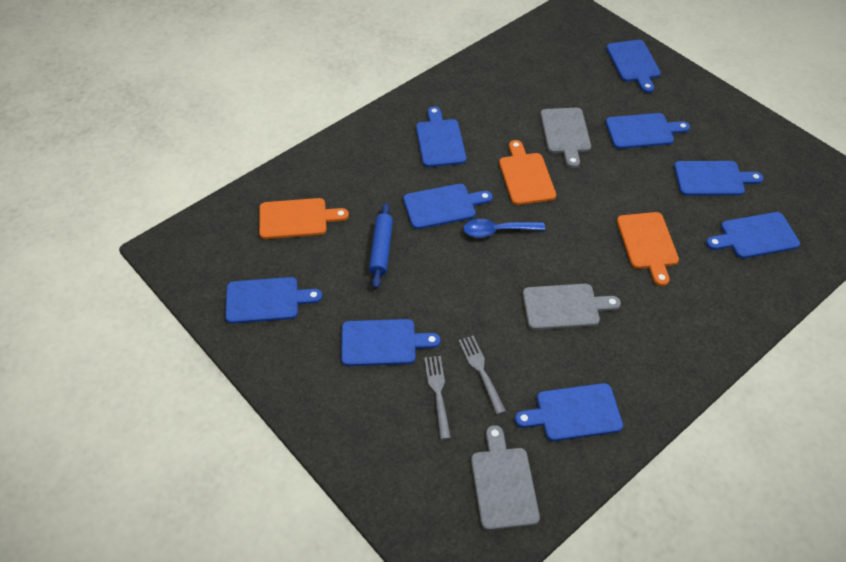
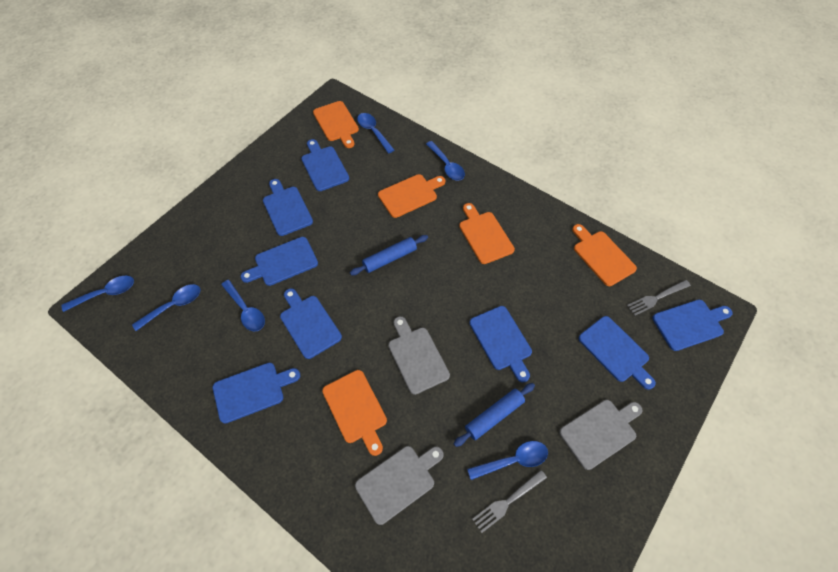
blue cutting board: [225,277,322,324] [341,319,440,366] [403,184,493,229] [416,106,466,167] [515,383,623,441] [606,40,661,93] [606,113,690,149] [674,161,764,196] [706,212,800,259] = 9 -> [213,363,300,424] [240,237,318,286] [263,179,313,236] [280,288,342,359] [301,139,349,191] [469,306,532,382] [578,316,656,390] [652,300,732,351] = 8
blue rolling pin: [369,203,393,289] = 1 -> [350,235,428,275] [454,383,535,447] = 2
blue spoon: [463,219,545,238] = 1 -> [61,276,134,312] [132,284,200,331] [221,280,265,331] [357,113,394,154] [426,141,465,181] [467,441,548,480] = 6
orange cutting board: [259,198,349,239] [499,140,556,205] [617,212,679,286] = 3 -> [313,101,359,148] [322,370,387,456] [378,174,445,218] [459,203,515,264] [572,224,637,286] = 5

